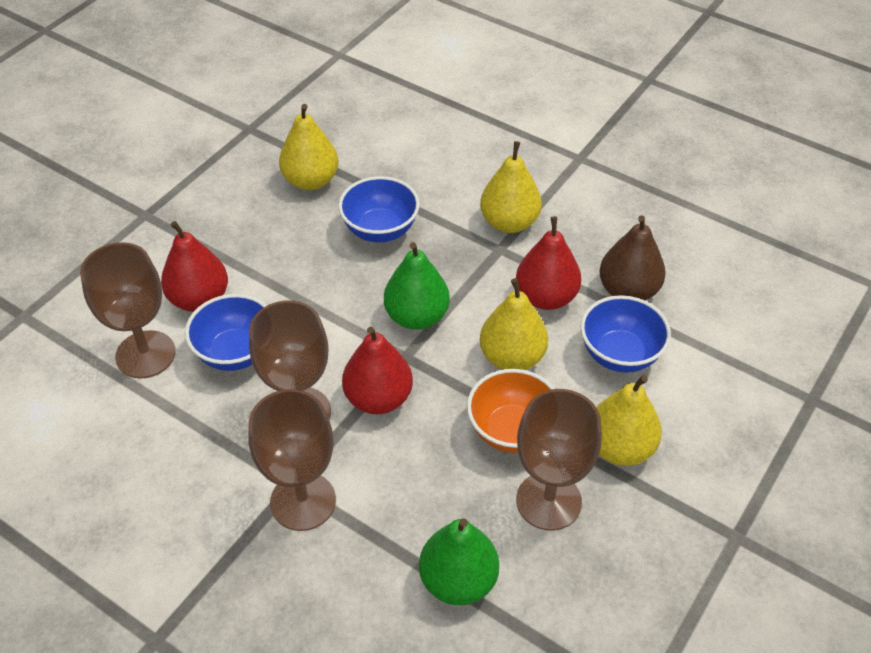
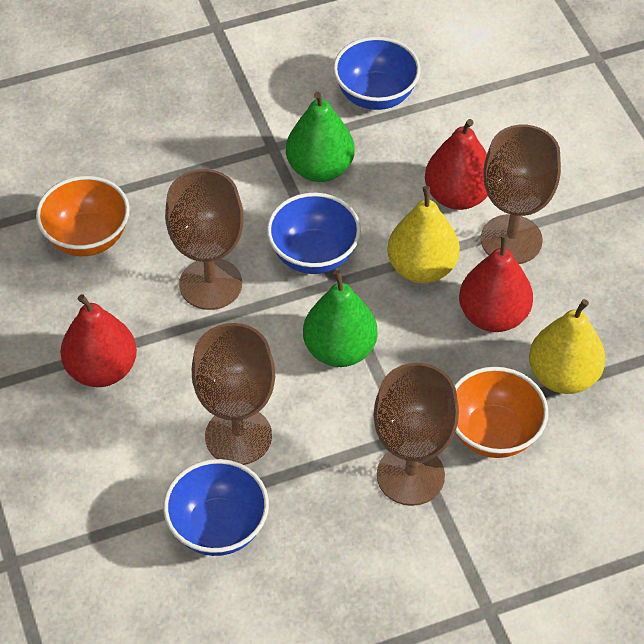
brown pear: [599,215,666,300] = 1 -> none = 0
orange bowl: [467,369,555,453] = 1 -> [36,176,130,256] [454,367,548,458] = 2
yellow pear: [279,104,339,190] [480,141,542,233] [480,278,548,370] [596,375,662,466] = 4 -> [387,186,460,283] [529,299,606,394] = 2

